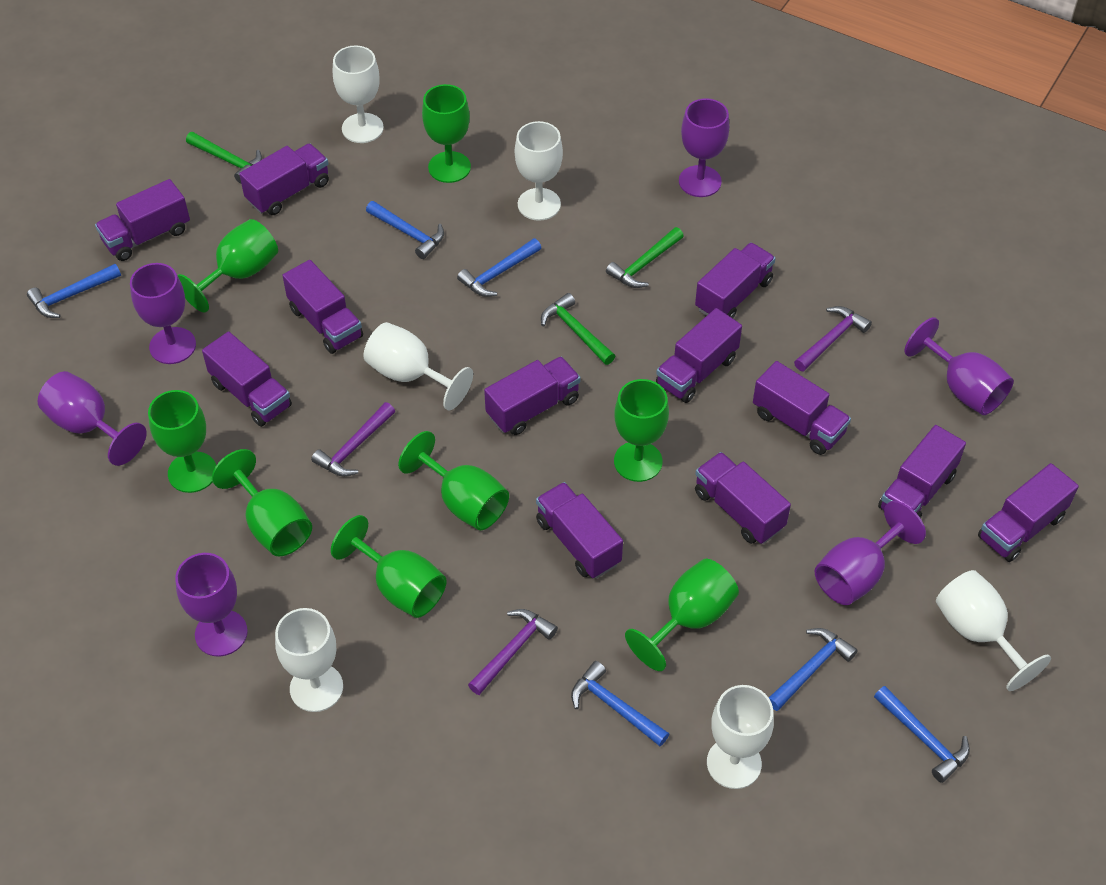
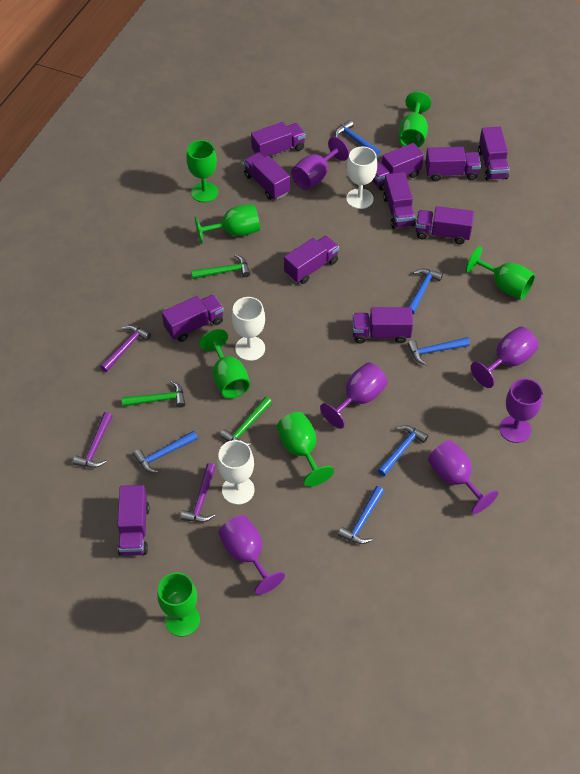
green goblet: [148,390,216,493] [177,219,278,313] [212,449,312,557] [331,515,447,618] [398,431,509,530] [422,84,471,183] [614,379,669,482] [625,559,739,671] = 8 -> [157,572,200,637] [186,140,218,202] [195,204,260,244] [199,329,250,398] [277,412,334,487] [399,91,431,148] [466,246,535,299] = 7
purple truck: [95,179,190,261] [202,332,292,427] [239,144,329,215] [282,260,363,354] [484,356,581,435] [536,482,623,579] [656,308,742,403] [695,242,776,318] [695,452,791,544] [753,361,851,455] [878,425,966,518] [978,463,1079,562] = 12 -> [117,485,150,556] [162,294,224,342] [244,152,290,200] [251,122,306,159] [284,236,339,284] [352,307,413,343] [372,143,424,191] [383,172,416,229] [416,206,474,244] [425,147,481,181] [478,127,510,181] = 11
white goblet: [275,608,343,712] [333,45,384,143] [363,322,473,410] [515,121,563,221] [707,685,774,789] [936,570,1051,691] = 6 -> [218,440,255,505] [232,297,265,361] [346,146,377,209] = 3

